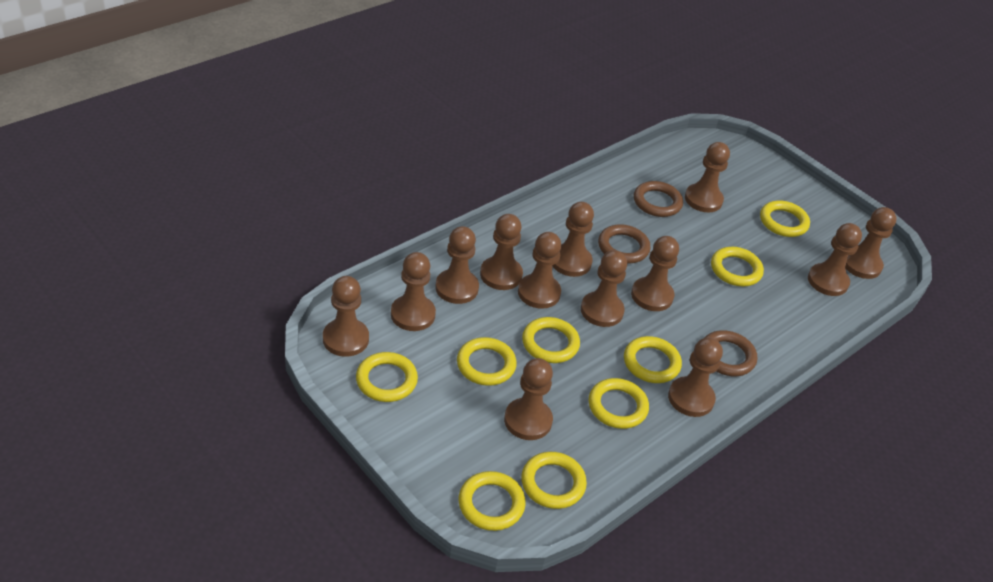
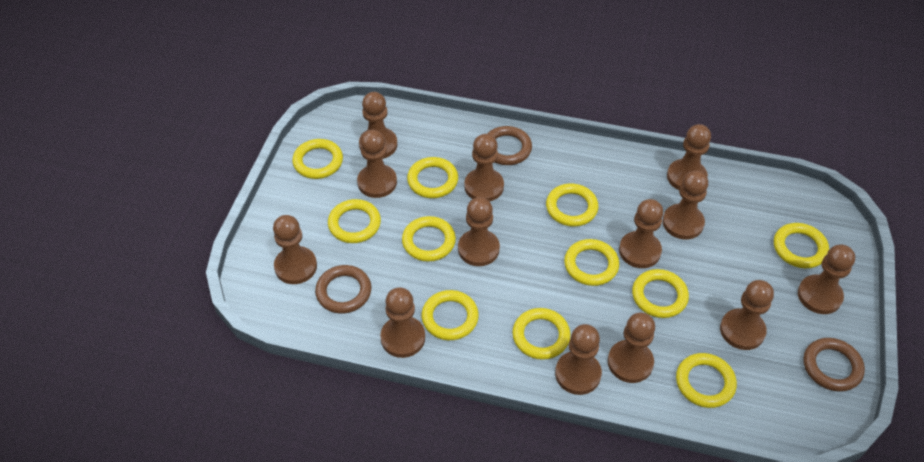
yellow ring: [356,352,418,402] [457,337,517,386] [459,471,526,531] [521,452,587,509] [522,317,580,363] [589,378,649,429] [624,336,682,383] [711,247,764,286] [760,200,810,237] = 9 -> [292,139,343,179] [328,199,381,243] [402,216,456,262] [407,157,458,198] [422,290,479,340] [512,308,570,360] [546,183,599,227] [564,239,619,286] [632,269,689,318] [676,353,737,408] [774,223,829,268] = 11

